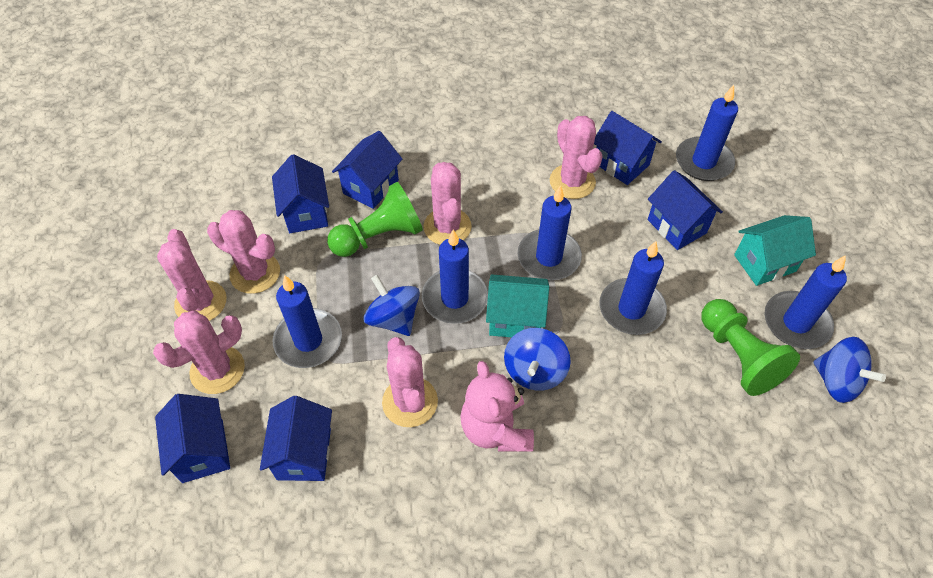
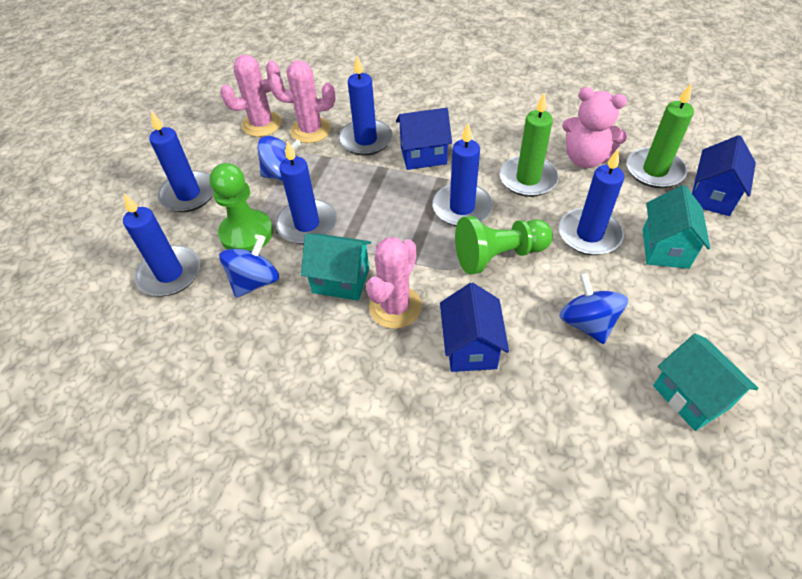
blue house: [155,394,230,483] [260,396,332,481] [272,154,329,233] [332,131,403,209] [594,111,662,185] [648,170,723,250] = 6 -> [396,108,452,170] [440,283,509,372] [692,135,756,216] = 3
green candle: none = 0 -> [500,93,559,197] [627,84,694,188] = 2
pink cactus: [153,311,245,394] [157,229,226,321] [207,210,280,294] [382,337,438,427] [423,162,472,245] [550,116,603,199] = 6 -> [220,55,282,137] [269,60,335,143] [366,237,422,329] = 3
turquoise house: [486,274,549,337] [734,215,816,286] = 2 -> [301,234,371,301] [643,185,710,269] [653,334,759,431] = 3

